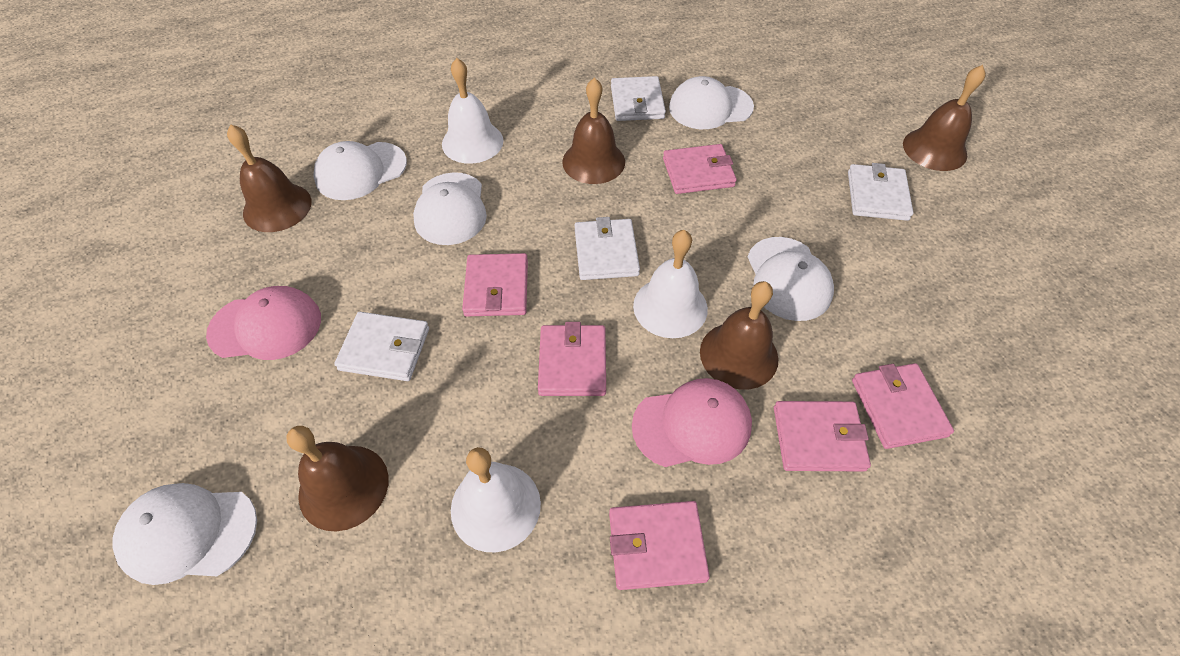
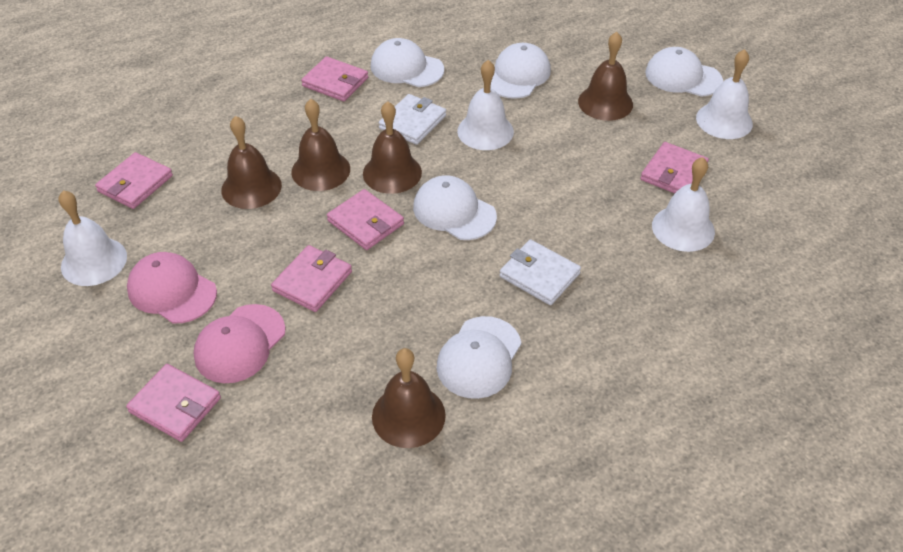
white bell: [442,58,504,164] [451,447,541,552] [633,230,708,338] = 3 -> [58,190,127,286] [457,60,514,150] [652,157,715,252] [696,49,753,139] = 4
white wallet: [334,312,429,381] [575,217,640,280] [611,76,666,121] [848,163,913,221] = 4 -> [379,94,446,145] [500,240,581,305] = 2

